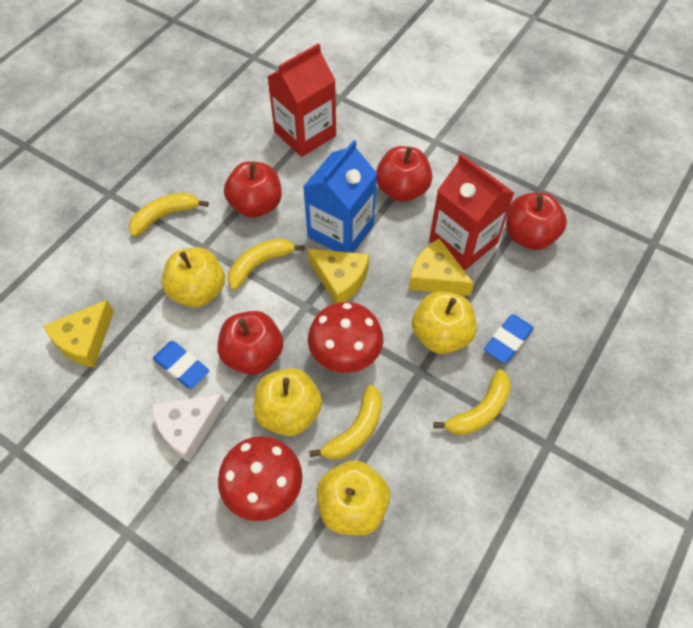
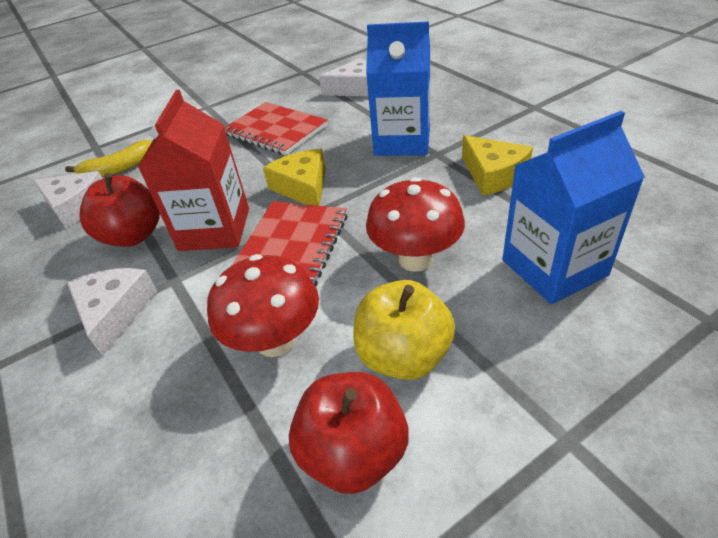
blue carton: [303,140,377,253] = 1 -> [366,21,430,156] [502,111,645,304] = 2
blue eraser: [153,341,210,389] [484,314,534,363] = 2 -> none = 0
red apple: [217,311,283,375] [224,161,282,218] [376,146,432,202] [506,192,567,250] = 4 -> [79,173,160,247] [289,372,409,494] = 2
red carton: [267,43,336,157] [429,154,514,270] = 2 -> [138,90,249,251] = 1
red notebook: none = 0 -> [224,102,328,155] [232,201,348,287] = 2
white cheese: [152,394,226,463] = 1 -> [33,171,103,228] [67,268,157,356] [319,58,368,96] = 3
yellow apple: [161,247,225,308] [254,368,322,436] [317,460,390,536] [412,291,477,354] = 4 -> [353,280,455,380] = 1
yellow banana: [129,193,209,237] [228,238,304,290] [309,385,382,460] [433,369,511,435] = 4 -> [65,140,152,177] = 1
yellow cheese: [44,300,114,368] [308,249,369,303] [409,238,474,296] = 3 -> [263,148,326,206] [462,135,533,196] = 2

